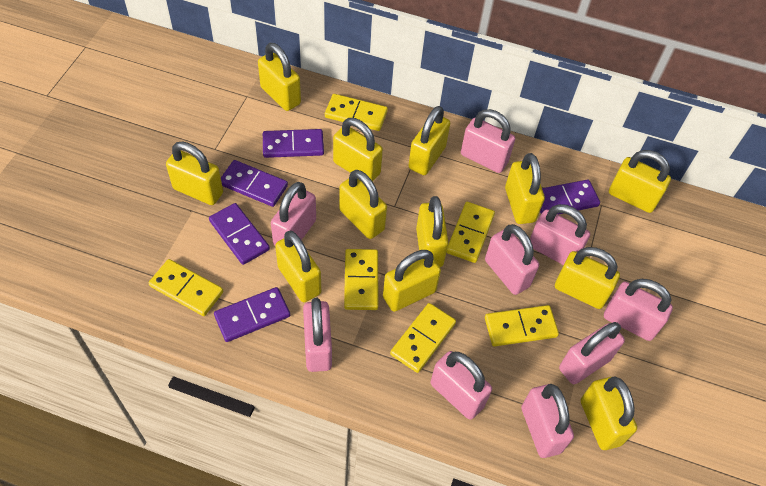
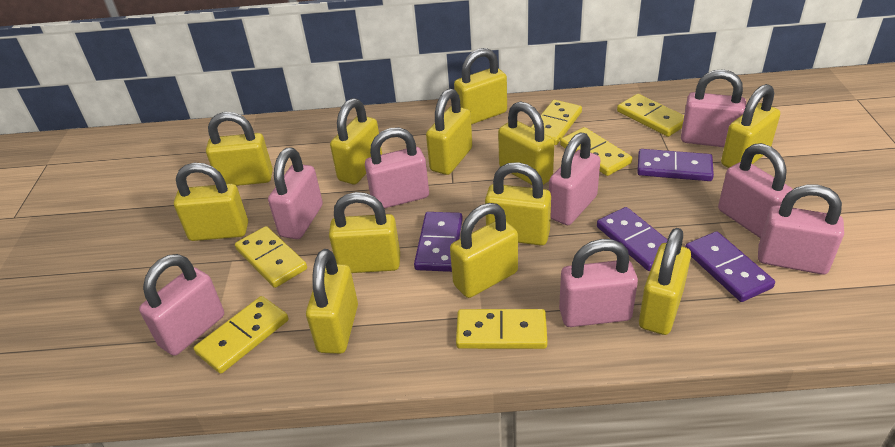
pink padlock: [271,182,316,246] [303,298,332,372] [431,351,492,420] [461,109,515,173] [485,224,539,295] [521,384,574,458] [530,204,590,265] [559,322,625,384] [604,279,673,341] = 9 -> [139,254,224,356] [268,148,323,239] [365,127,429,208] [549,132,600,225] [559,239,638,327] [681,69,746,147] [718,143,793,238] [758,185,844,275] = 8
purple domino: [209,203,270,265] [214,287,290,342] [221,160,288,207] [263,129,324,158] [540,180,600,215] = 5 -> [414,212,463,272] [597,207,668,271] [637,149,714,181] [685,231,775,302] = 4

